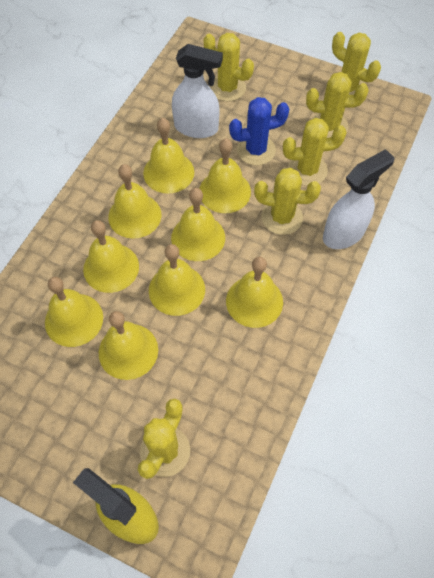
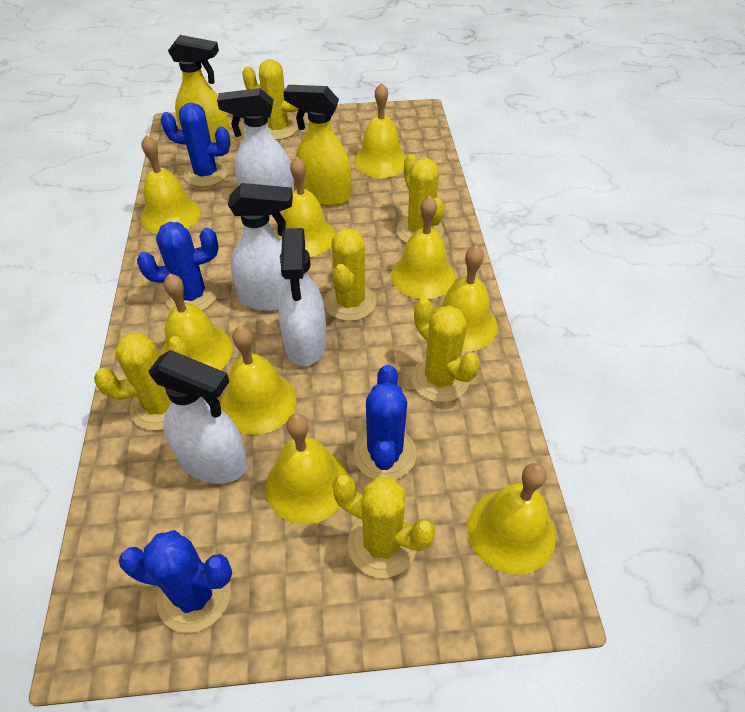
blue cactus: [229,97,289,166] = 1 -> [119,530,232,633] [137,222,219,311] [161,103,231,187] [353,365,417,480] = 4
white spray bottle: [172,44,223,138] [323,149,395,249] = 2 -> [149,350,248,483] [217,88,294,192] [228,183,293,311] [278,228,327,366] = 4
yellow spray bottle: [73,468,159,544] = 1 -> [168,35,232,144] [283,85,351,206] = 2

